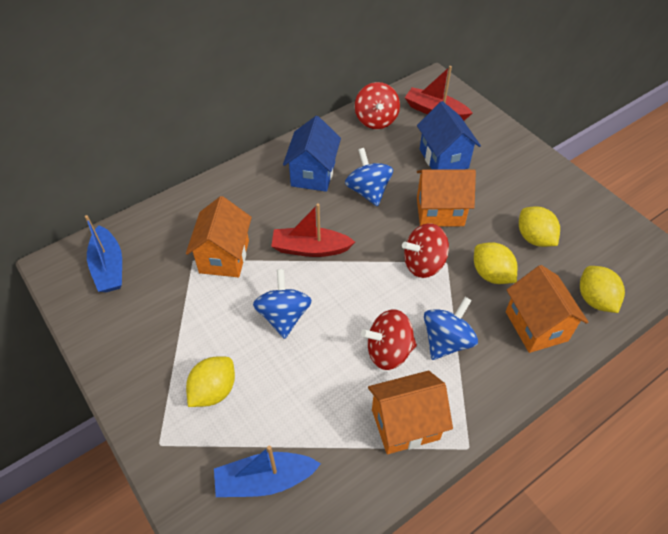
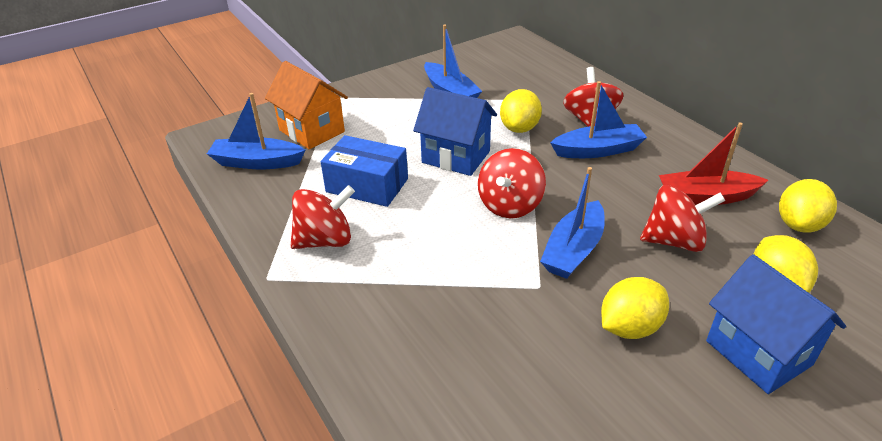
blue boat: [85,215,122,292] [214,446,321,497] = 2 -> [207,93,306,170] [424,24,482,98] [540,167,605,279] [550,81,647,158] = 4
blue box: none = 0 -> [321,135,408,207] = 1
blue spinning top: [253,269,312,339] [345,148,393,207] [424,297,478,360] = 3 -> none = 0
orange house: [186,196,252,277] [368,371,453,454] [417,169,476,226] [506,265,588,353] = 4 -> [265,61,348,149] = 1
red boat: [271,203,355,257] [405,66,472,121] = 2 -> [659,123,768,205] = 1
red spinning top: [355,82,400,129] [361,309,417,370] [402,223,449,278] = 3 -> [290,185,355,249] [478,148,546,218] [563,67,624,127] [640,185,725,252] = 4

